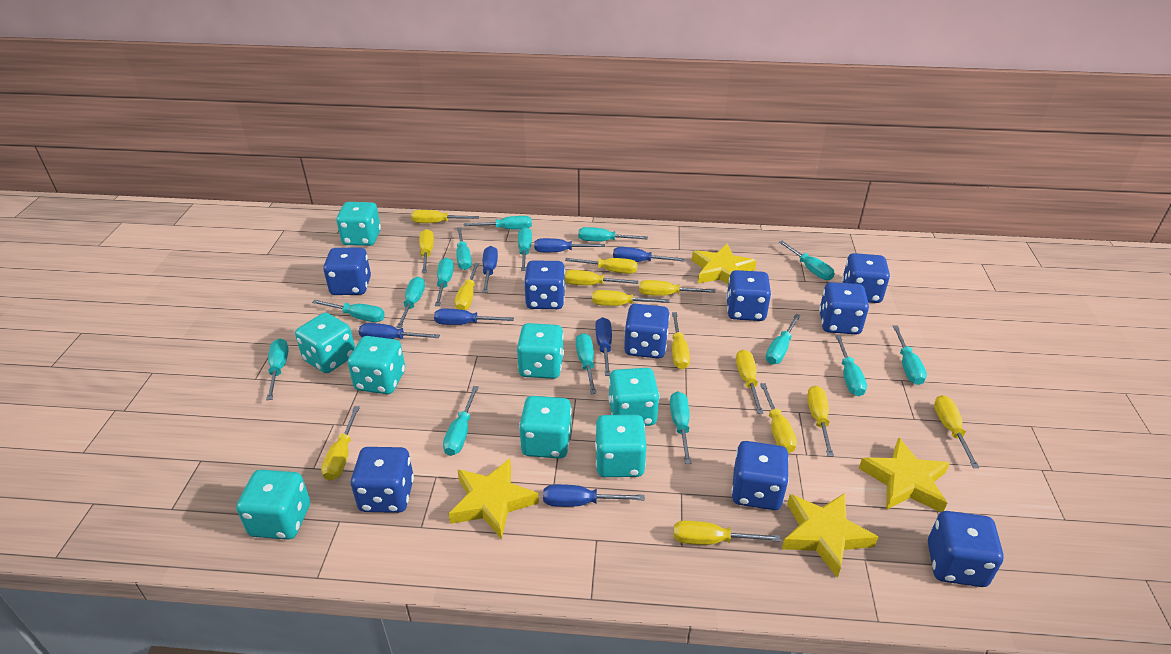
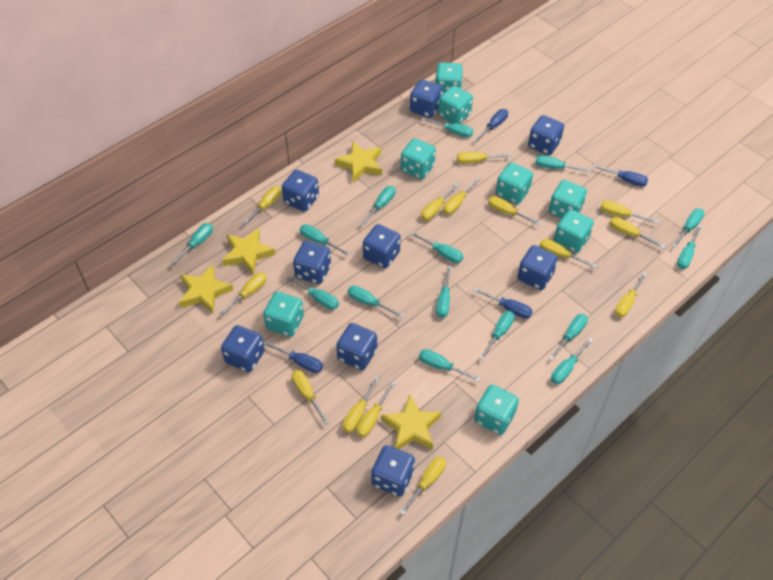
blue screwdriver: [359,323,440,339] [434,309,514,325] [482,246,498,293] [534,238,605,252] [543,484,645,507] [595,317,612,376] [613,247,685,262] = 7 -> [264,341,323,373] [473,288,532,319] [474,109,508,142] [592,164,648,187] = 4

